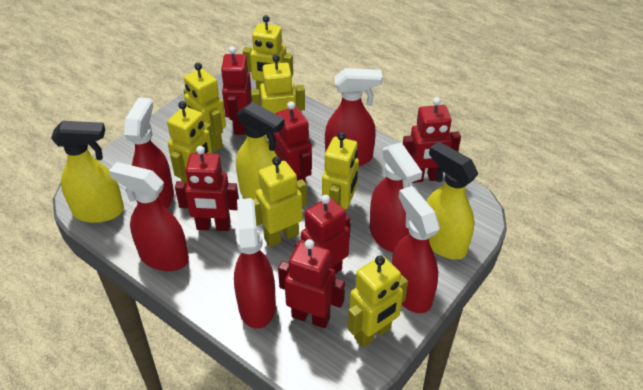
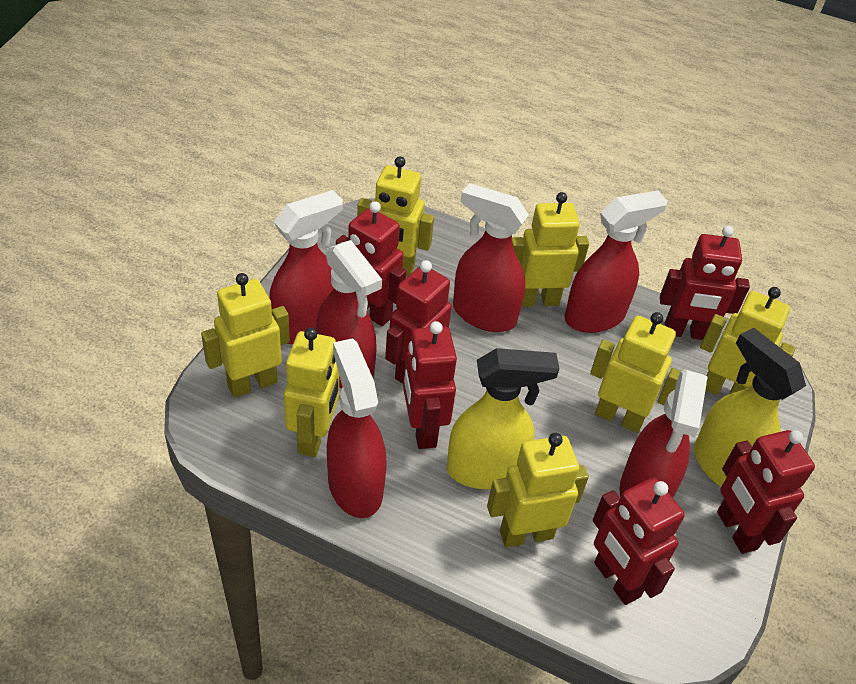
yellow spray bottle: [51,121,124,223] [236,102,285,199] [426,142,478,260] = 3 -> [447,348,559,489] [694,328,806,487] = 2

